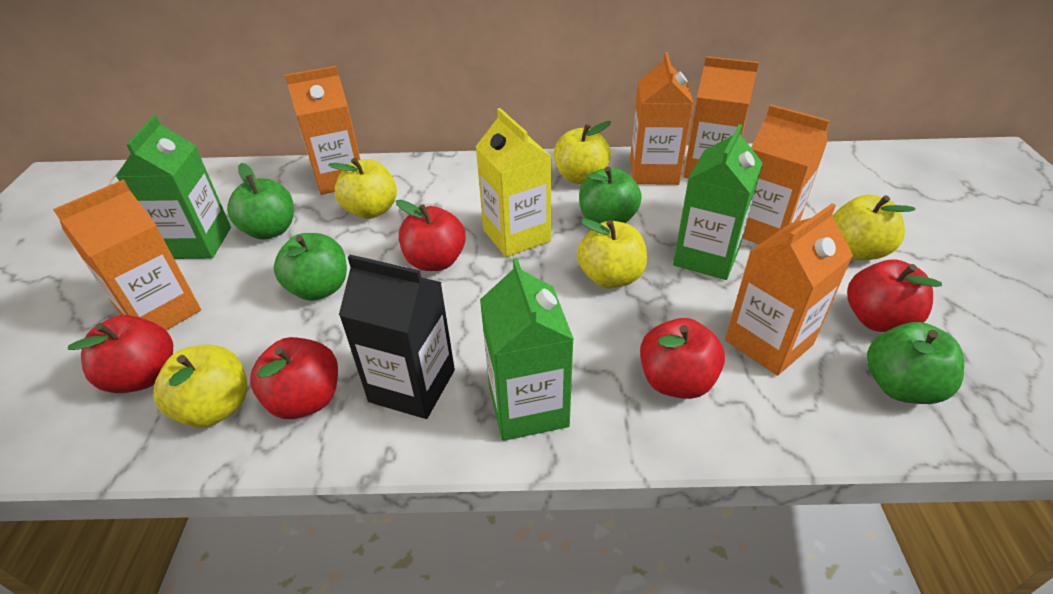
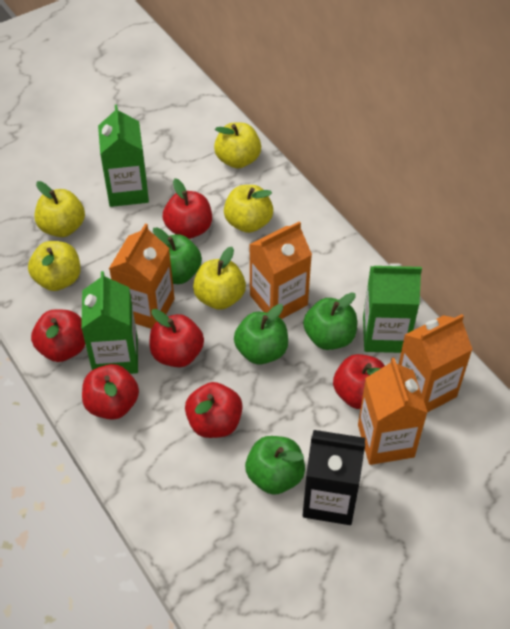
orange carton: [53,180,201,330] [285,66,361,195] [630,52,694,185] [683,56,759,178] [725,203,853,376] [743,105,830,244] = 6 -> [109,224,175,329] [249,221,312,319] [358,358,428,465] [399,314,473,412] = 4
red apple: [68,315,173,393] [250,337,338,419] [396,199,466,271] [640,318,725,399] [847,260,942,332] = 5 -> [31,309,85,362] [82,364,139,420] [150,309,204,367] [163,178,212,239] [185,382,243,438] [333,354,385,409] = 6
yellow carton: [476,108,552,257] = 1 -> none = 0

